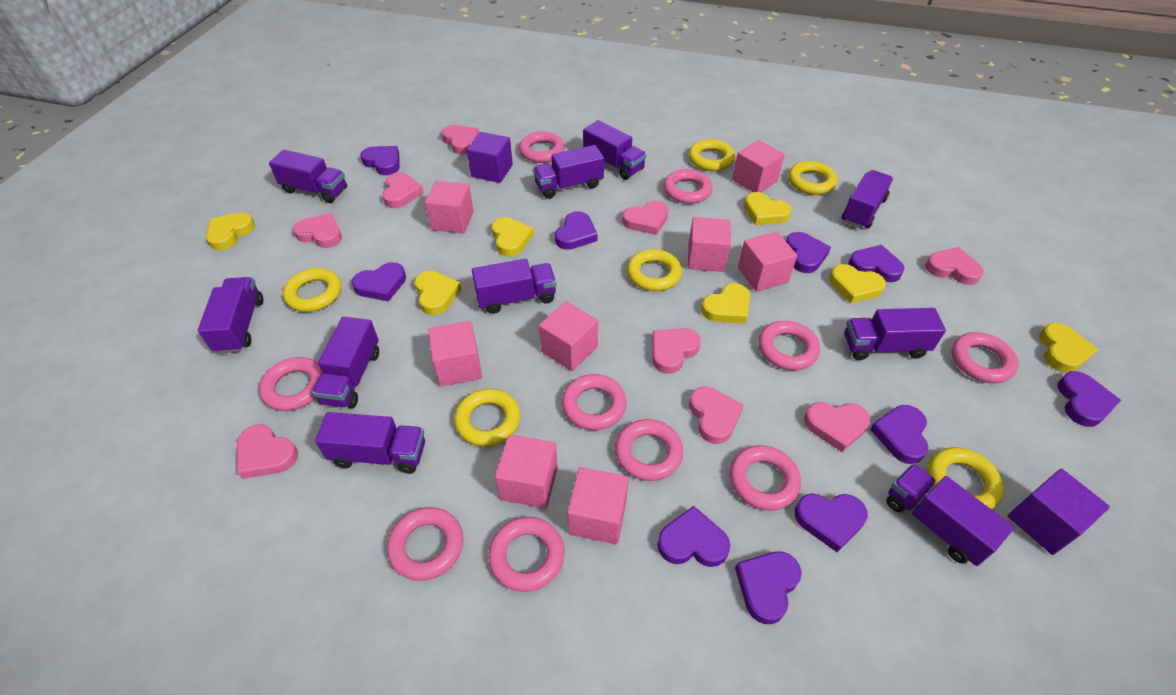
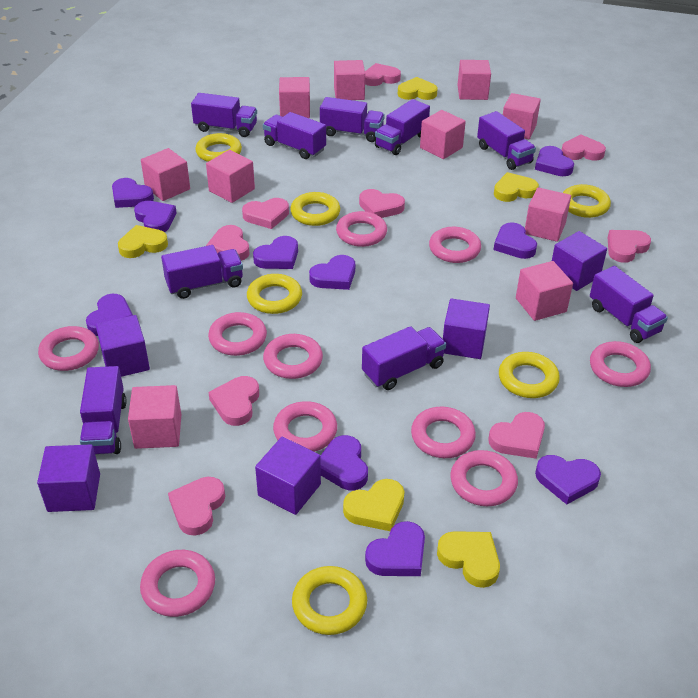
pink cube: [425,181,474,233] [428,321,482,386] [495,435,558,508] [539,301,598,371] [567,467,629,544] [688,217,731,272] [732,140,785,192] [738,232,797,292] = 8 -> [128,385,181,449] [141,148,190,201] [206,150,255,203] [279,77,310,118] [334,60,365,100] [420,110,466,159] [458,60,491,100] [503,93,541,139] [516,261,573,321] [525,187,571,242] = 10
purple cube: [467,132,513,183] [1008,469,1110,555] = 2 -> [37,444,100,512] [96,315,150,377] [255,437,321,515] [443,298,490,359] [552,231,607,291] = 5
purple truck: [198,277,263,353] [269,150,347,203] [312,317,379,408] [315,412,425,474] [472,259,556,314] [533,145,604,199] [583,120,647,180] [842,170,893,229] [844,308,946,360] [886,464,1014,566] = 10 -> [80,366,127,455] [161,245,243,299] [191,93,257,137] [263,112,326,159] [320,97,385,142] [362,326,446,390] [375,99,430,155] [477,111,536,170] [590,266,668,343] = 9
yellow heart: [206,213,255,250] [415,271,461,315] [492,217,534,257] [701,283,750,324] [744,192,792,225] [829,264,886,304] [1039,323,1098,373] = 7 -> [118,225,168,258] [343,479,405,531] [398,77,438,100] [437,531,500,588] [494,172,539,202] = 5

